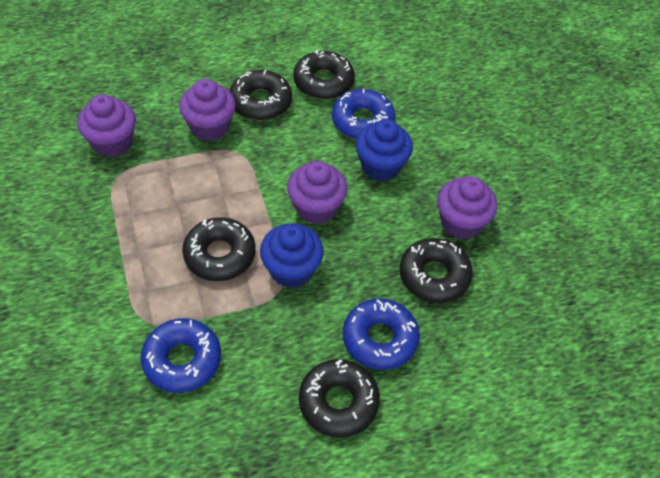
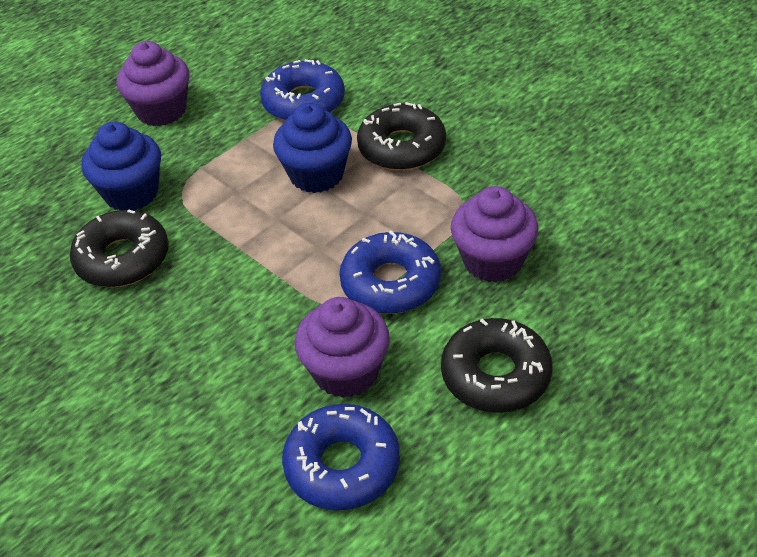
black donut: [182,217,256,281] [230,70,292,121] [294,50,355,99] [299,359,380,438] [400,238,473,303] = 5 -> [70,209,169,288] [357,102,446,171] [441,318,553,413] = 3
purple cupcake: [77,94,136,157] [179,79,236,141] [287,161,347,224] [437,176,497,239] = 4 -> [117,41,190,126] [295,297,390,398] [451,186,538,283] = 3

